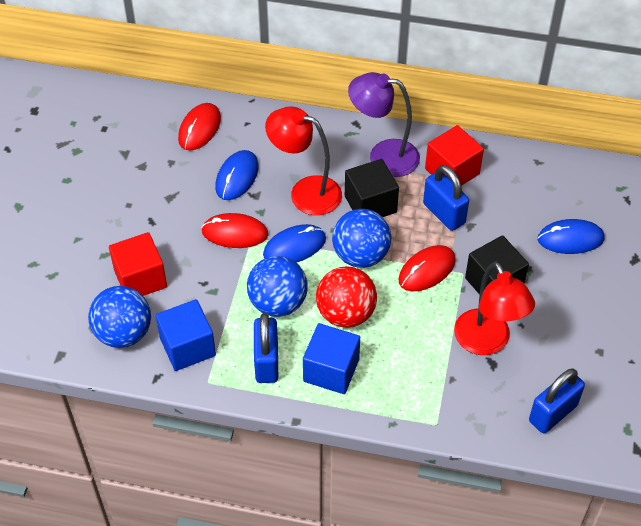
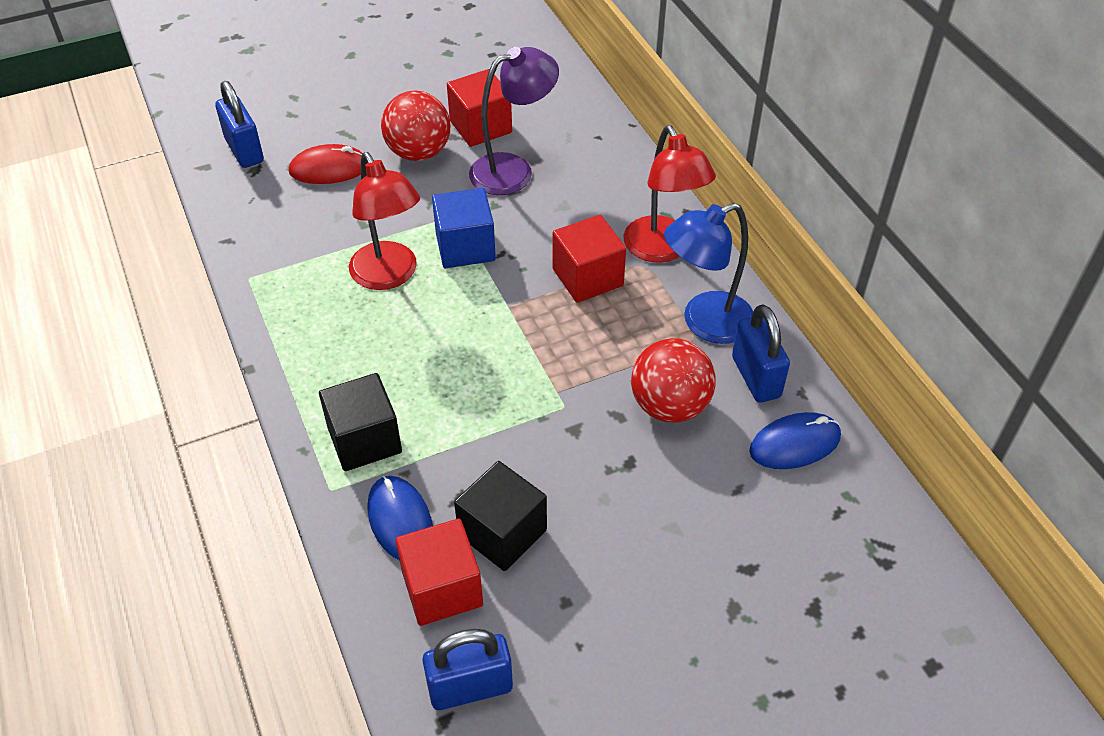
blue ball: [88,286,151,348] [247,256,308,317] [332,209,391,268] = 3 -> none = 0
blue cube: [155,299,216,371] [303,323,360,394] = 2 -> [432,188,496,268] = 1
blue lamp: none = 0 -> [664,203,754,344] = 1
blue mouse: [215,150,259,200] [263,224,326,263] [538,219,604,254] = 3 -> [367,476,433,560] [749,412,841,469] = 2
red ball: [316,266,377,328] = 1 -> [381,90,450,161] [631,338,716,422] = 2
red cube: [109,232,167,296] [425,125,484,186] = 2 -> [395,519,483,626] [447,69,512,147] [553,215,626,303] = 3
red mouse: [178,103,221,150] [201,213,268,248] [398,245,456,291] = 3 -> [289,144,362,184] = 1

